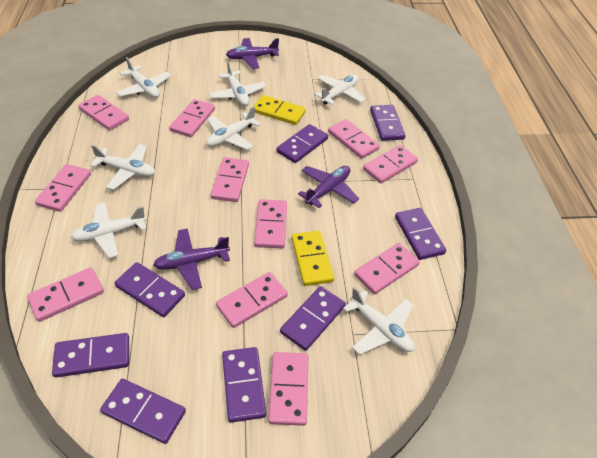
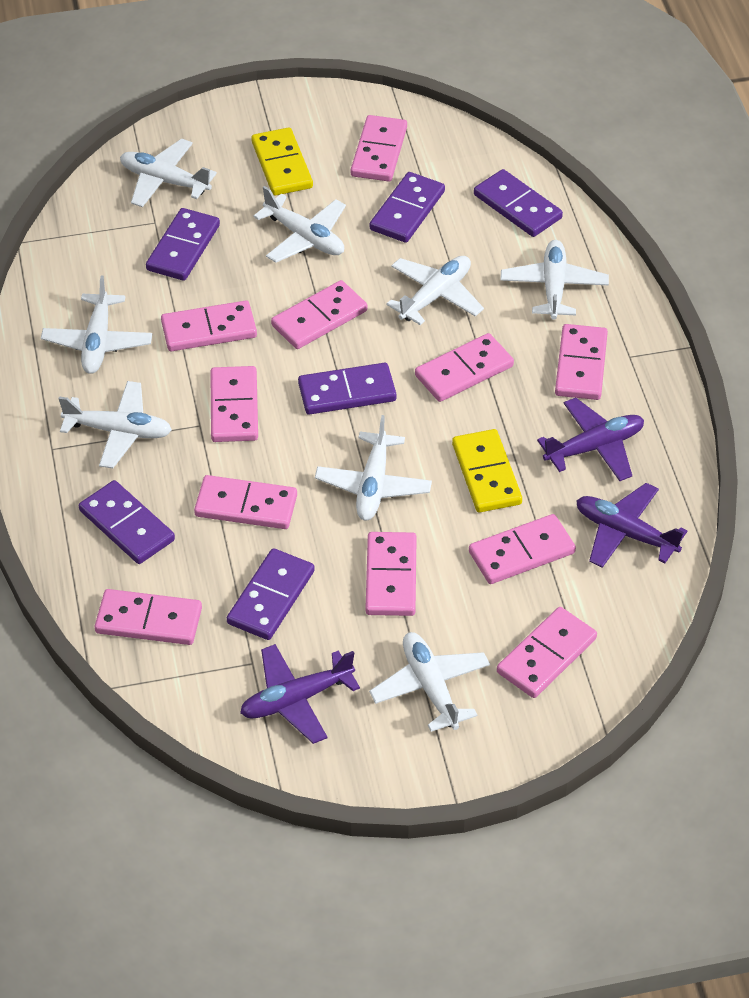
purple domino: [52,333,129,378] [100,379,186,444] [114,262,185,317] [222,347,266,423] [276,124,328,163] [280,286,346,351] [370,105,406,141] [395,208,446,260] = 8 -> [79,480,175,564] [146,208,220,281] [227,548,315,640] [298,363,397,415] [370,172,445,243] [474,169,563,237] = 6
white plane: [71,202,147,258] [90,144,155,190] [116,57,171,98] [206,106,261,150] [209,61,266,106] [314,75,366,105] [343,287,415,355] = 7 -> [41,275,152,374] [58,381,172,468] [120,139,217,207] [253,186,346,263] [315,415,432,521] [369,632,490,732] [387,256,484,325] [500,240,609,320] = 8

